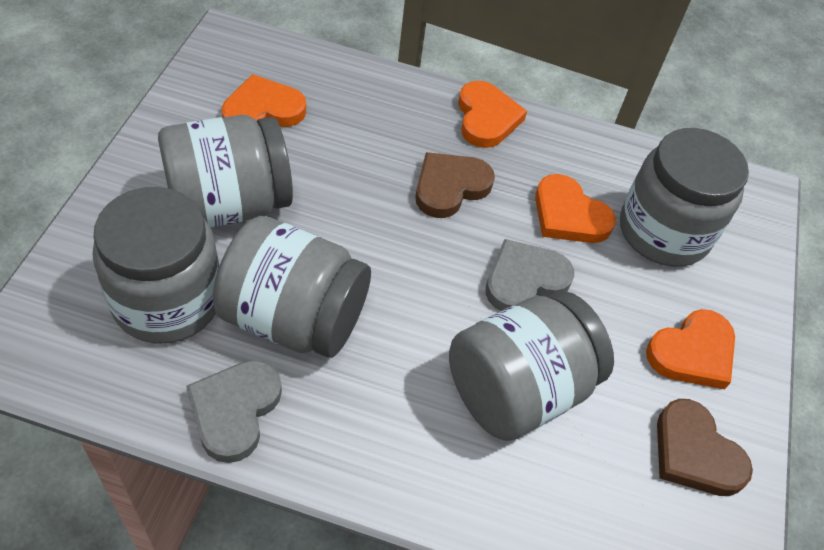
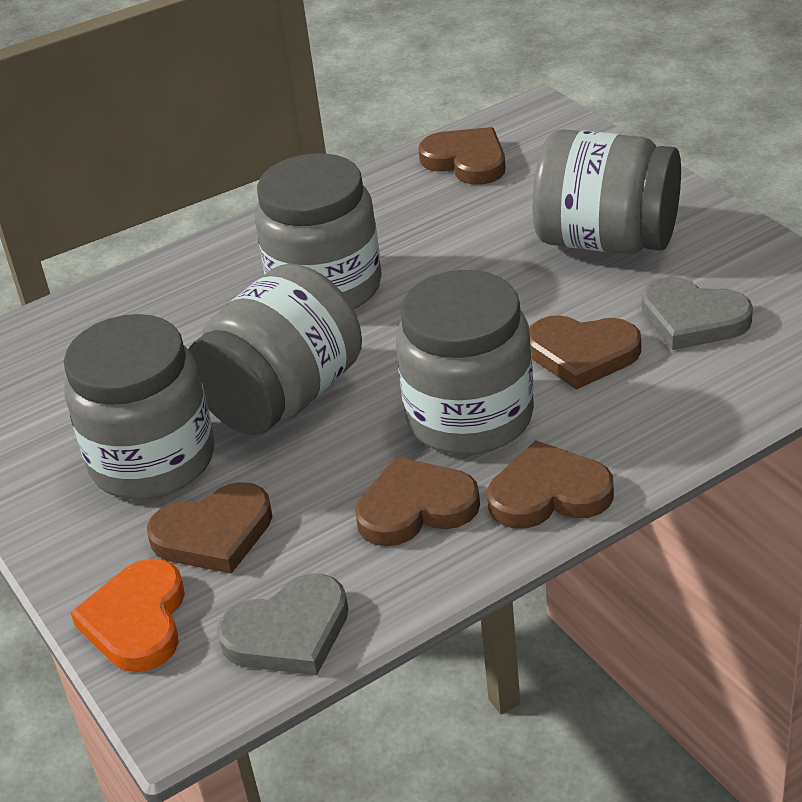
brown heart: [415,152,495,218] [657,399,753,496] = 2 -> [147,482,272,574] [355,457,480,546] [418,127,506,185] [487,441,614,529] [529,315,641,390] = 5
orange heart: [222,74,306,127] [458,81,527,148] [535,174,616,243] [646,309,735,389] = 4 -> [70,559,185,672] = 1

